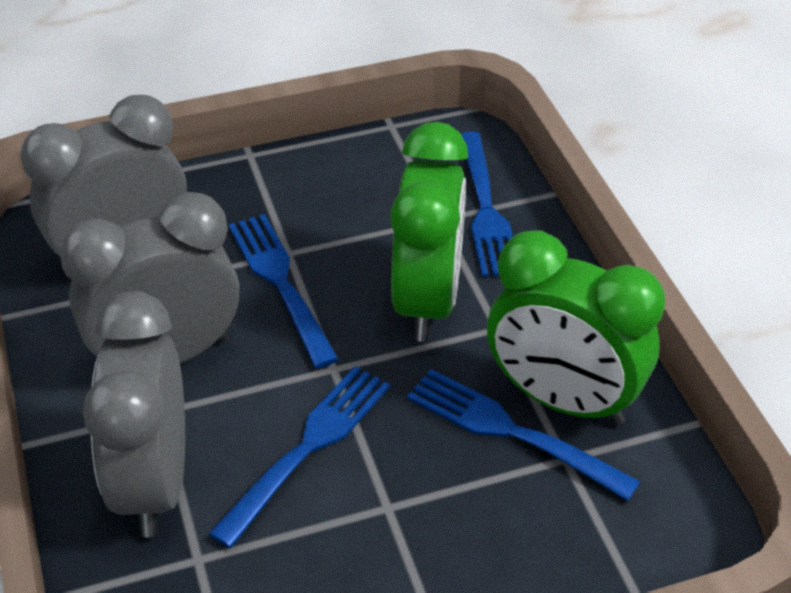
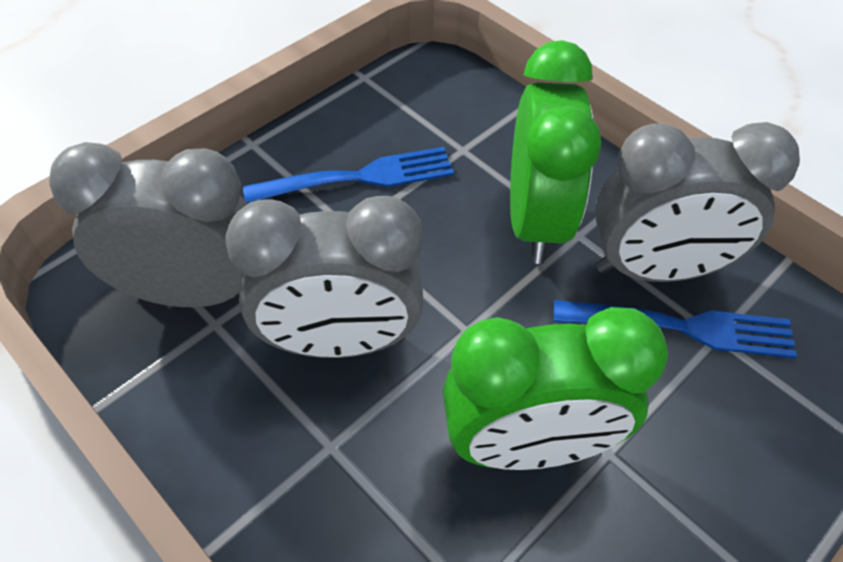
blue fork: [209,366,390,548] [229,214,339,368] [407,369,641,501] [461,131,513,277] = 4 -> [243,147,454,203] [553,300,797,358] = 2

